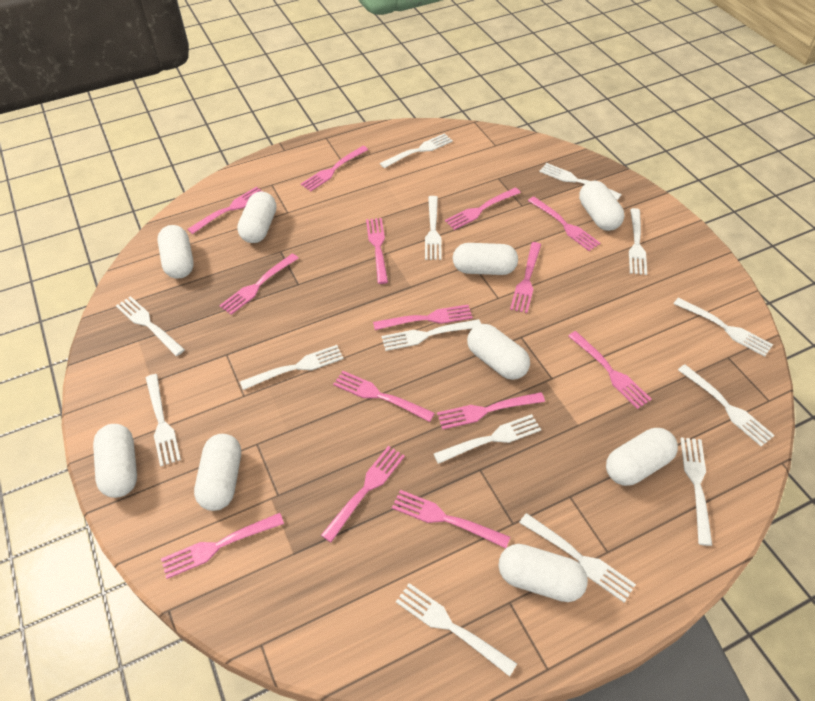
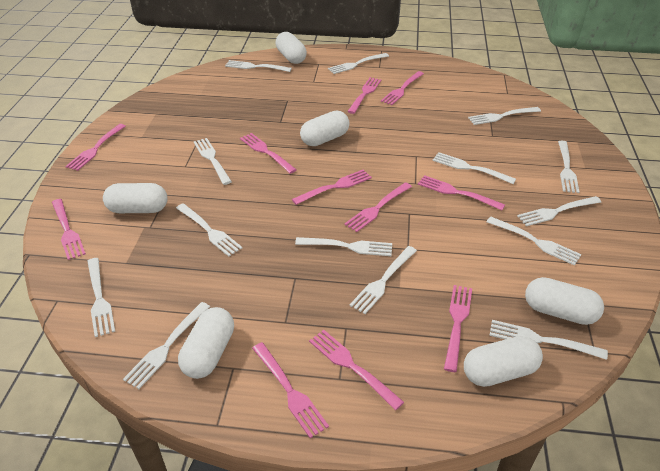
pink fork: [161,513,284,579] [188,187,263,234] [219,254,299,315] [301,146,368,191] [321,446,405,542] [333,371,435,422] [366,218,388,284] [373,305,473,330] [392,490,510,548] [437,392,545,430] [445,187,521,230] [510,242,541,313] [528,197,600,251] [568,331,652,409] = 14 -> [52,199,86,260] [65,124,126,171] [240,133,297,174] [252,342,329,438] [292,170,372,205] [309,330,404,410] [344,182,412,232] [347,77,381,114] [381,71,424,105] [418,175,505,210] [444,285,472,372] = 11
white capsule: [93,424,137,498] [157,225,194,279] [194,434,241,511] [237,191,276,243] [453,243,518,275] [467,324,530,380] [499,544,588,602] [579,180,624,231] [606,428,678,486] = 9 -> [103,183,168,213] [178,307,234,379] [275,32,307,64] [300,111,350,146] [464,336,543,387] [525,277,604,325] = 6

